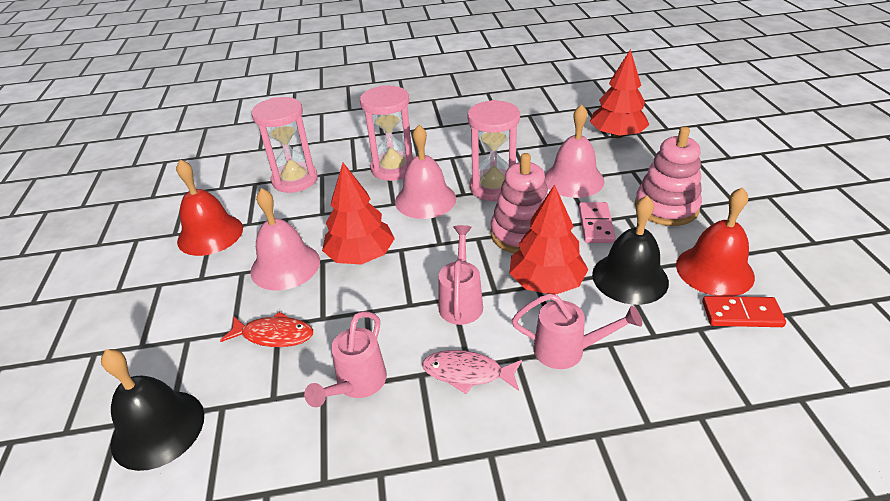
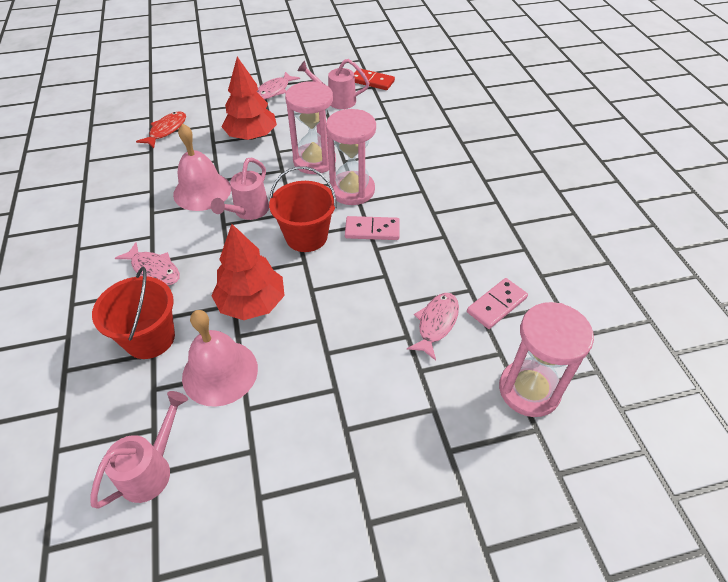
black bell: [101,349,204,471] [592,195,669,305] = 2 -> none = 0
pink bell: [250,188,320,291] [395,125,456,219] [544,104,604,198] = 3 -> [173,124,231,211] [182,310,258,407] = 2
pink domino: [579,202,616,243] = 1 -> [345,216,400,240] [467,278,528,329] = 2
pink fish: [422,350,522,394] = 1 -> [115,242,180,285] [256,72,300,100] [407,293,459,361] = 3
pink stacking toy: [491,153,548,253] [635,126,702,226] = 2 -> none = 0
red bell: [176,159,243,256] [676,187,755,296] = 2 -> none = 0
red bucket: none = 0 -> [92,267,175,359] [269,166,337,252] = 2
red tree: [322,163,395,265] [509,185,588,295] [590,49,649,138] = 3 -> [211,224,285,320] [222,57,277,140] = 2

